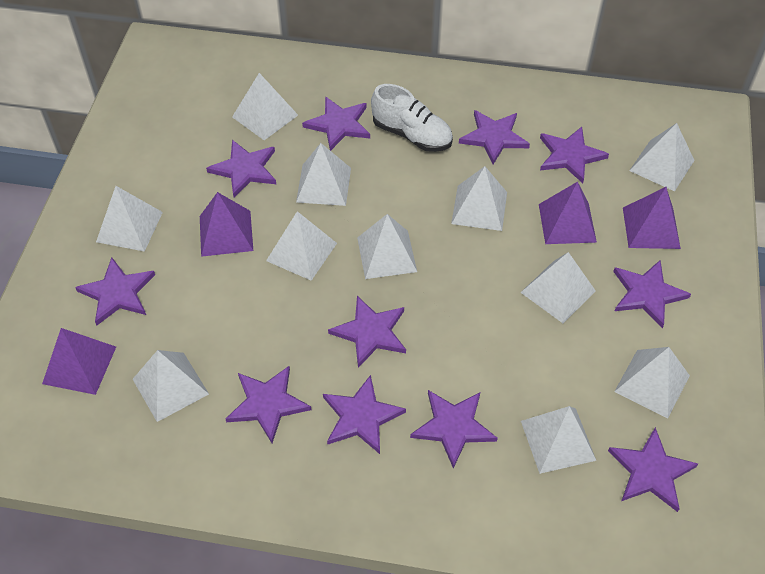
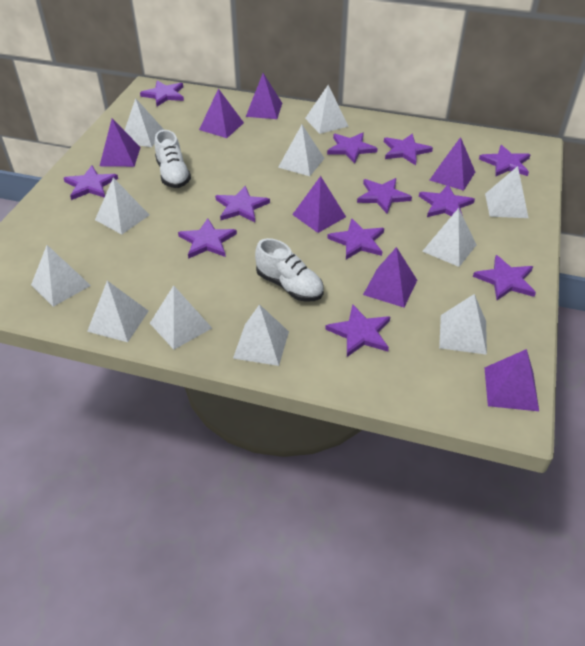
purple pyramid: [42,328,116,395] [200,192,253,257] [539,182,597,244] [623,187,681,249] = 4 -> [100,118,141,167] [199,88,244,138] [246,73,282,119] [292,176,346,233] [363,247,417,307] [430,137,475,191] [485,349,539,411] = 7
purple star: [75,257,155,325] [206,140,276,197] [226,366,311,443] [302,96,370,151] [323,375,406,454] [328,296,406,368] [410,390,498,468] [459,110,530,164] [540,127,609,183] [608,427,698,512] [613,260,691,328] = 11 -> [64,166,118,200] [140,81,184,107] [178,218,237,259] [215,186,270,222] [325,304,390,357] [327,133,378,164] [327,218,384,260] [357,178,412,214] [384,134,433,165] [419,185,475,217] [473,255,536,300] [479,145,531,177] = 12
white shoe: [371,84,453,152] = 1 -> [154,130,191,188] [255,238,324,302] = 2

